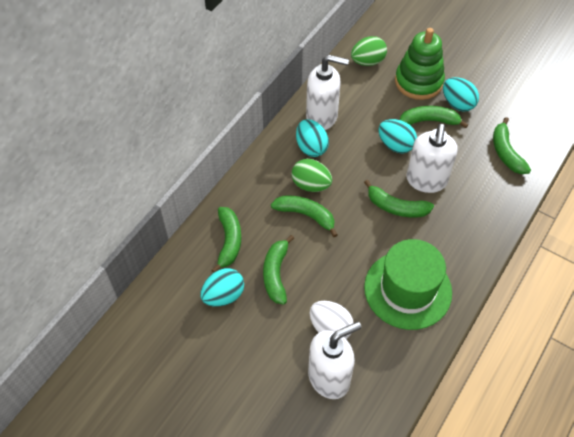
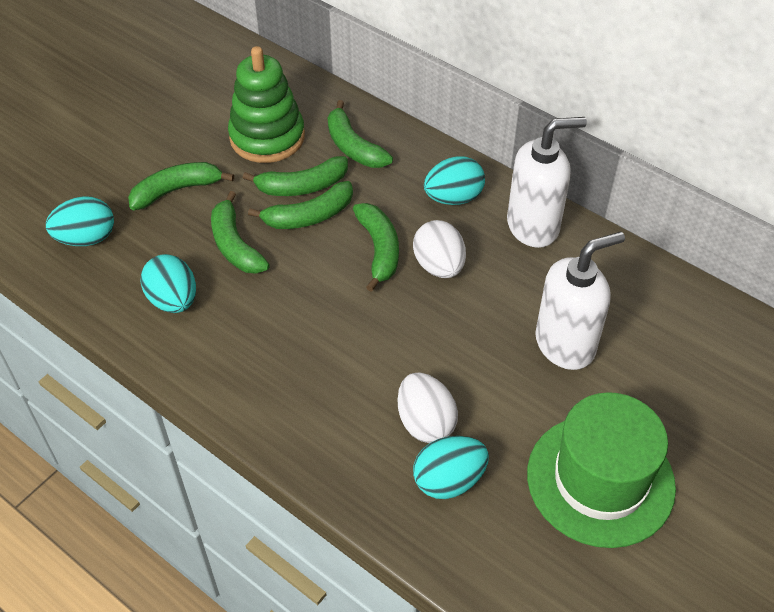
green egg: [292,159,332,192] [351,36,387,66] = 2 -> none = 0
white egg: [310,301,354,339] = 1 -> [397,372,458,443] [413,220,466,278] = 2
white soap dispenser: [306,55,349,130] [308,321,362,399] [406,124,458,193] = 3 -> [507,117,587,248] [535,231,625,370] = 2

